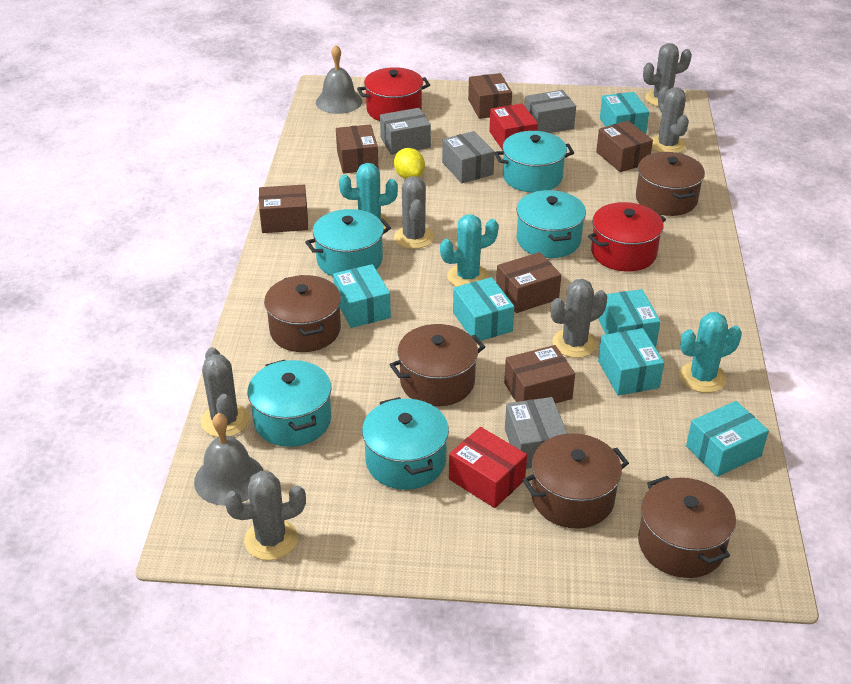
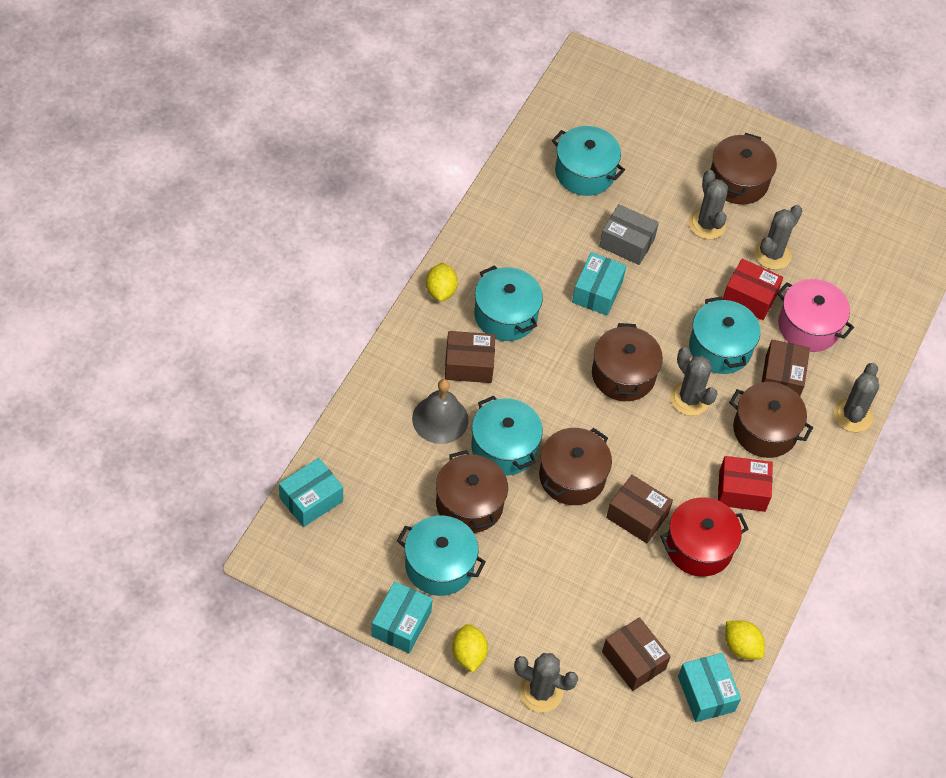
brown box: [259,185,308,233] [336,124,378,174] [468,73,512,119] [496,252,561,313] [504,345,575,404] [596,121,653,172] = 6 -> [445,331,495,383] [602,617,671,691] [606,475,673,543] [762,340,810,396] = 4
grey bell: [194,413,263,506] [316,45,362,114] = 2 -> [412,379,469,444] = 1
grey box: [380,108,431,155] [442,131,495,183] [505,397,568,469] [525,90,576,133] = 4 -> [599,204,659,265] = 1
grey cactus: [201,347,249,437] [224,471,306,560] [394,176,434,249] [551,279,607,358] [643,43,692,107] [652,86,689,153] = 6 -> [514,653,578,712] [670,347,718,416] [689,170,728,239] [754,205,802,270] [833,363,879,432] = 5
pink pot: none = 0 -> [777,279,854,352] = 1
red pot: [357,67,430,121] [588,202,666,272] = 2 -> [660,497,748,577] = 1
turquoise box: [333,264,391,328] [453,277,514,342] [598,289,661,347] [598,328,664,396] [600,92,649,134] [686,401,769,477] = 6 -> [279,458,343,527] [371,581,433,653] [572,252,626,316] [678,653,741,722] = 4
turquoise cactus: [339,163,398,229] [440,214,499,287] [680,312,742,393] = 3 -> none = 0
yellow lemon: [394,148,425,179] = 1 -> [426,263,458,302] [452,624,488,672] [725,620,765,660] = 3

